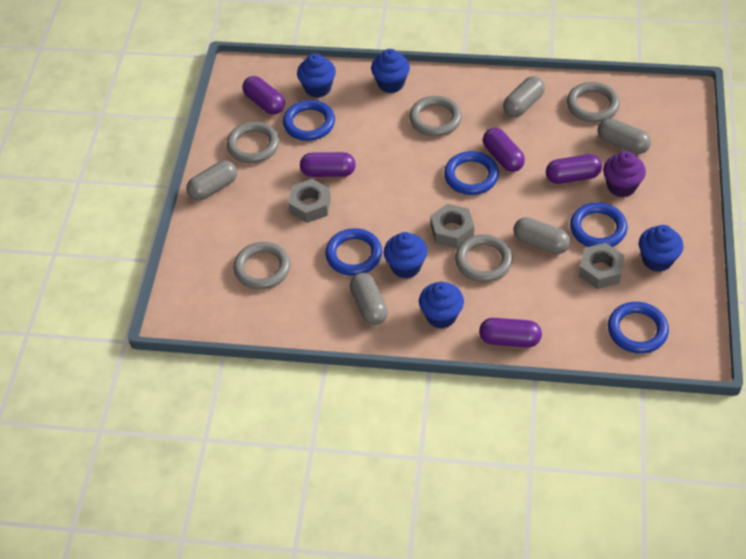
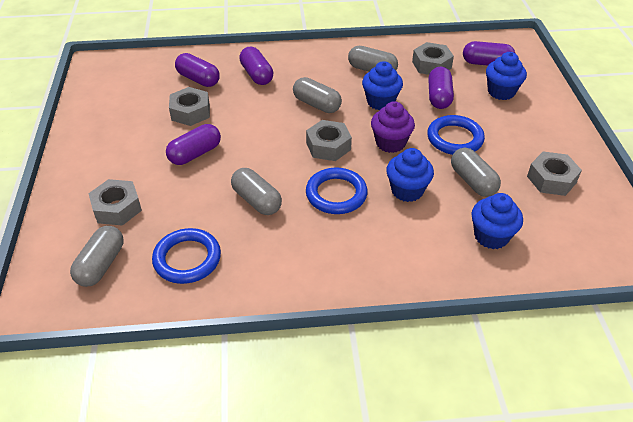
blue cupcake: [297,53,336,98] [371,49,410,93] [384,232,427,278] [419,282,464,329] [639,225,684,272] = 5 -> [362,61,403,110] [386,148,434,202] [471,193,523,249] [486,52,527,100] = 4
blue ring: [283,100,335,141] [325,228,382,276] [444,151,499,195] [570,202,627,247] [608,302,669,354] = 5 -> [152,228,221,284] [306,167,368,214] [427,115,485,155] = 3
grey nut: [288,179,331,223] [430,204,474,248] [579,243,625,289] = 3 -> [88,179,142,226] [169,87,210,126] [306,120,352,161] [412,42,454,75] [527,152,582,196] = 5
grey ring: [227,122,279,163] [233,242,291,290] [409,96,462,137] [455,234,513,282] [567,82,620,122] = 5 -> none = 0

